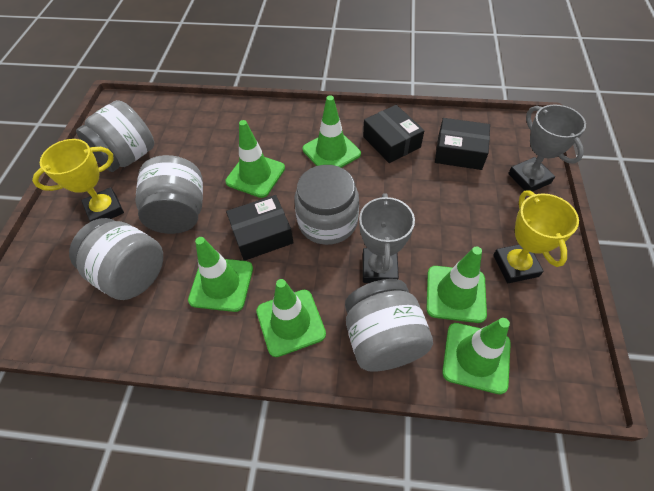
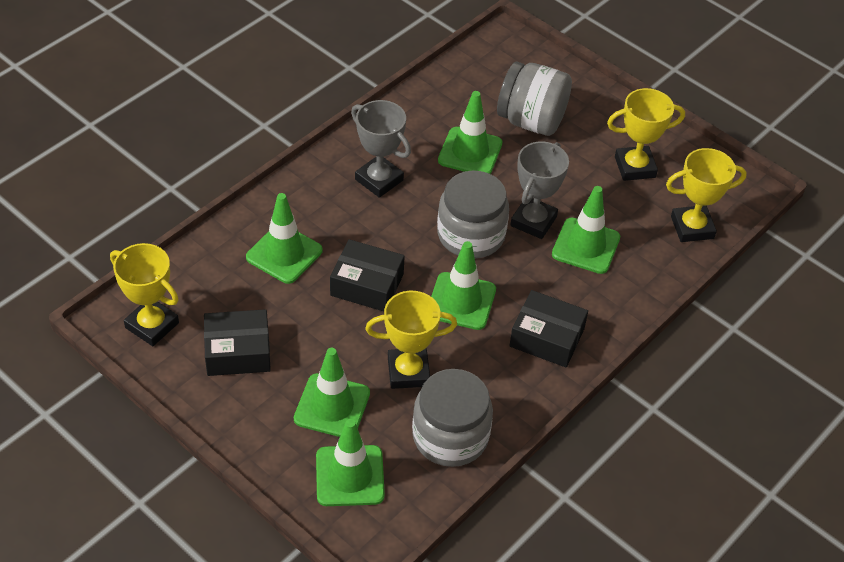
grey jar: [69,218,163,300] [76,100,154,172] [135,155,203,234] [294,165,359,245] [345,279,433,372] = 5 -> [412,369,493,467] [437,170,509,258] [497,62,572,136] = 3
yellow trophy: [32,139,124,222] [493,190,579,283] = 2 -> [110,243,179,346] [365,291,457,389] [607,88,685,181] [666,148,747,242] = 4

